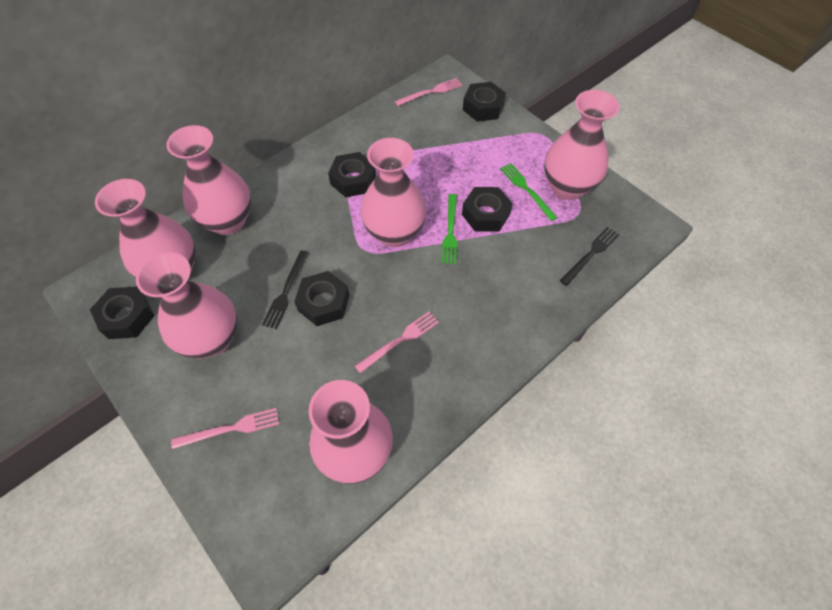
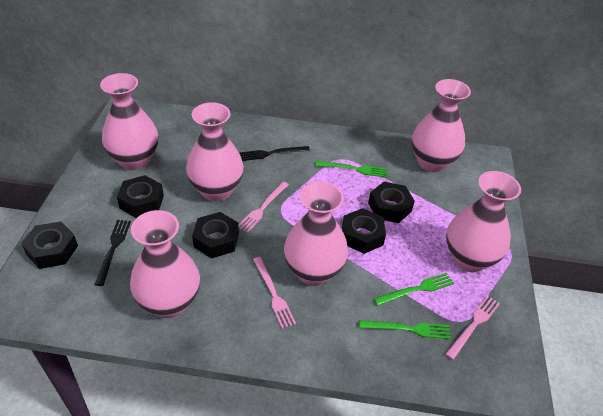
green fork: [441,194,457,264] [500,163,558,221] = 2 -> [315,161,387,178] [359,320,451,339] [374,273,454,306] = 3

